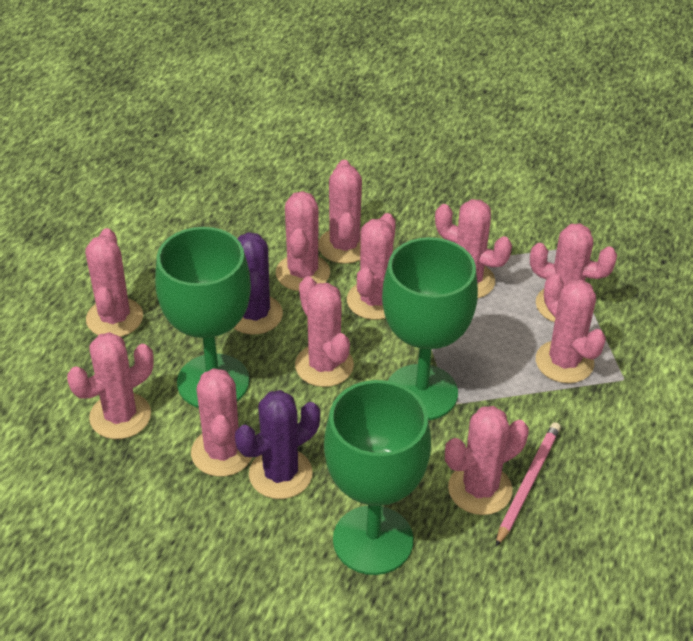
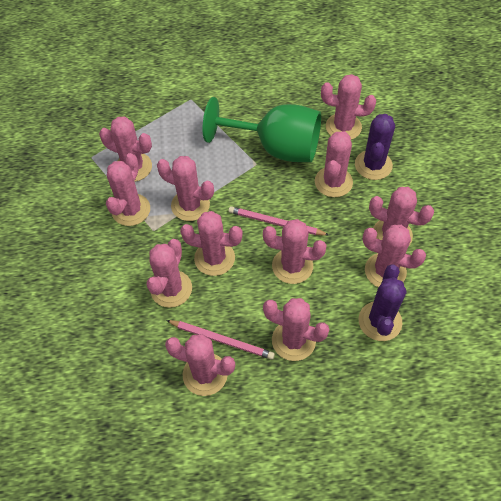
green goblet: [155,227,251,408] [324,380,431,575] [382,237,478,420] = 3 -> [203,97,321,162] = 1
pink cactus: [67,332,154,439] [85,228,143,337] [191,368,252,477] [276,191,330,291] [295,276,354,387] [318,160,362,264] [347,213,396,320] [435,199,512,299] [445,406,529,515] [530,224,617,322] [536,274,606,383] = 11 -> [99,116,152,182] [106,153,150,226] [147,239,192,308] [157,156,214,221] [165,334,235,396] [180,211,243,276] [263,219,327,284] [263,298,330,361] [315,131,353,197] [321,74,376,140] [363,225,426,287] [369,187,434,245] = 12
pink pencil: [496,422,561,547] = 1 -> [166,320,275,360] [228,206,329,236] = 2

